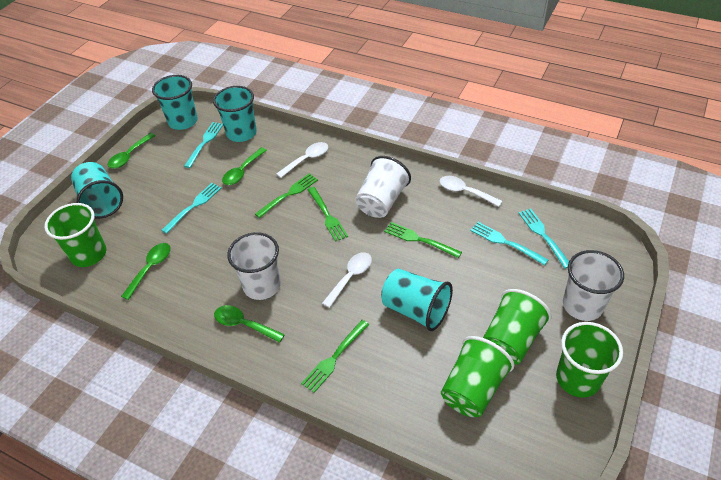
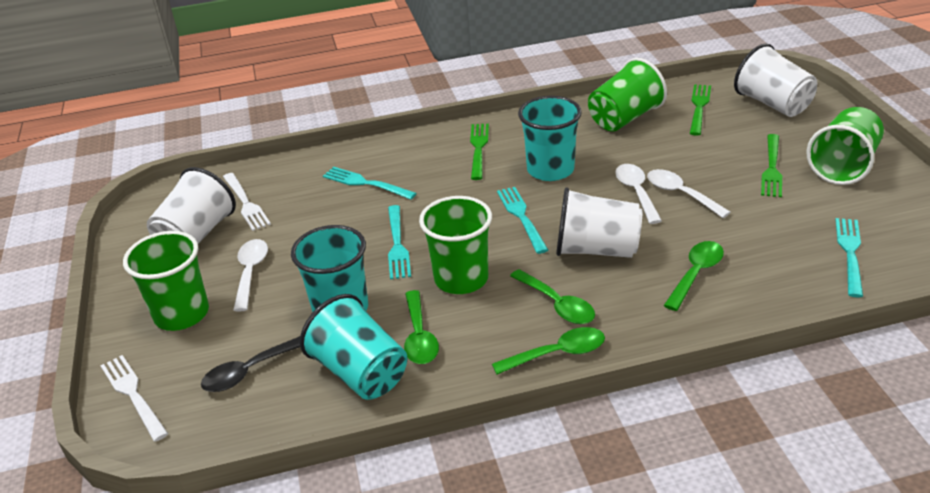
black spoon: none = 0 -> [201,336,300,392] = 1
green fork: [255,173,318,218] [301,320,369,393] [307,187,348,242] [384,222,462,258] = 4 -> [470,124,489,180] [690,84,711,136] [761,134,782,197] = 3
turquoise cup: [71,162,123,219] [152,75,198,130] [213,86,257,142] [381,269,453,331] = 4 -> [291,225,368,312] [300,294,407,400] [518,96,582,181] = 3
white fork: none = 0 -> [101,355,168,442] [223,173,271,231] = 2

